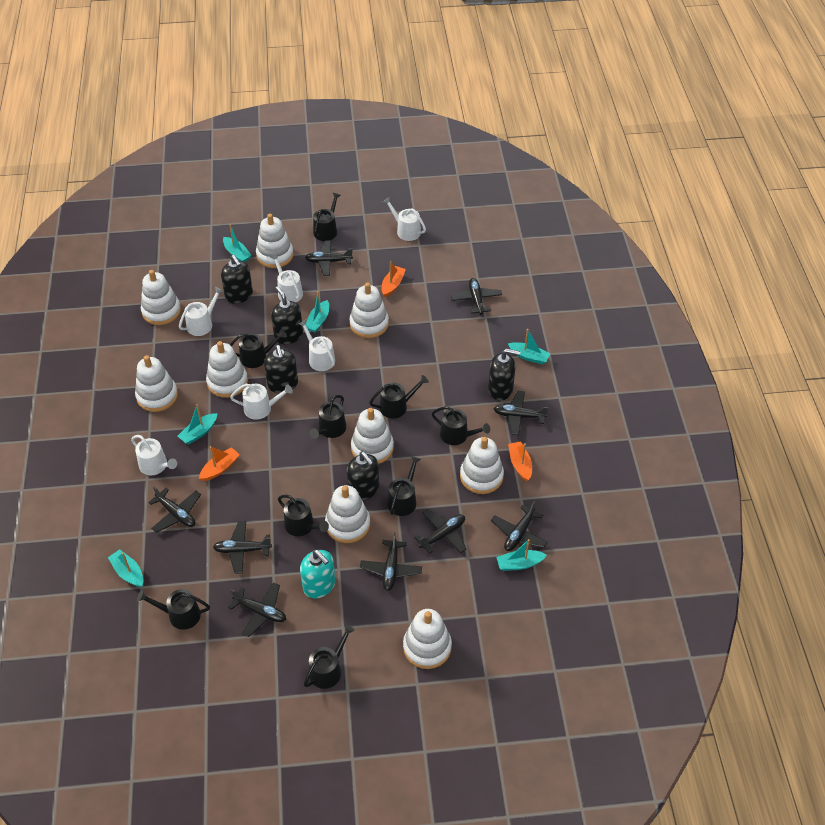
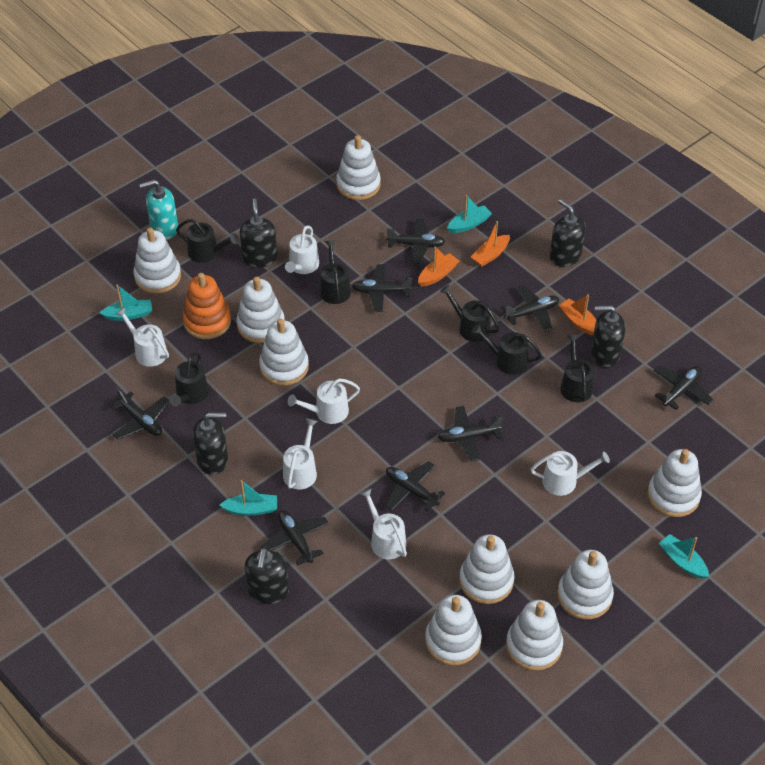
black plane: [148,486,201,533] [213,521,272,574] [228,582,286,637] [305,240,353,276] [360,532,422,591] [414,509,466,554] [451,278,502,315] [491,501,548,551] [494,391,548,435] = 9 -> [110,388,169,440] [261,510,329,565] [352,264,413,312] [385,461,445,511] [386,219,445,264] [438,406,503,461] [501,285,559,332] [654,365,713,410] = 8
black watering can: [137,589,210,630] [230,329,287,368] [278,495,329,536] [304,624,355,689] [309,395,346,439] [313,193,341,241] [369,375,429,418] [387,456,421,516] [432,406,490,445] = 9 -> [169,352,209,406] [176,219,239,263] [320,240,351,304] [440,285,500,342] [471,324,542,375] [560,335,594,402] = 6
orange stacking toy: none = 0 -> [183,273,231,339] = 1
turquoise boat: [108,549,143,587] [178,404,217,444] [223,225,252,262] [306,291,329,333] [496,539,547,571] [508,329,550,364] = 6 -> [100,285,152,321] [220,480,277,516] [447,195,492,233] [659,534,709,579] = 4

